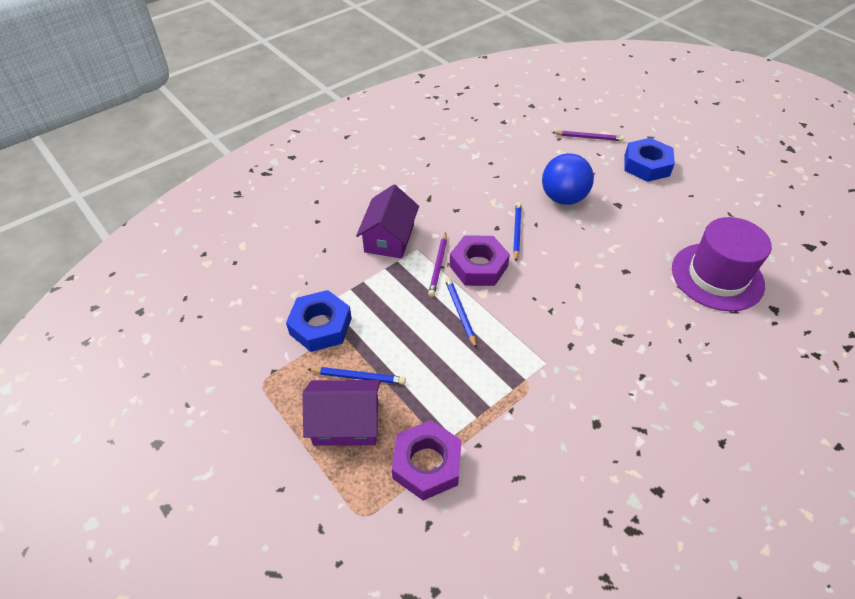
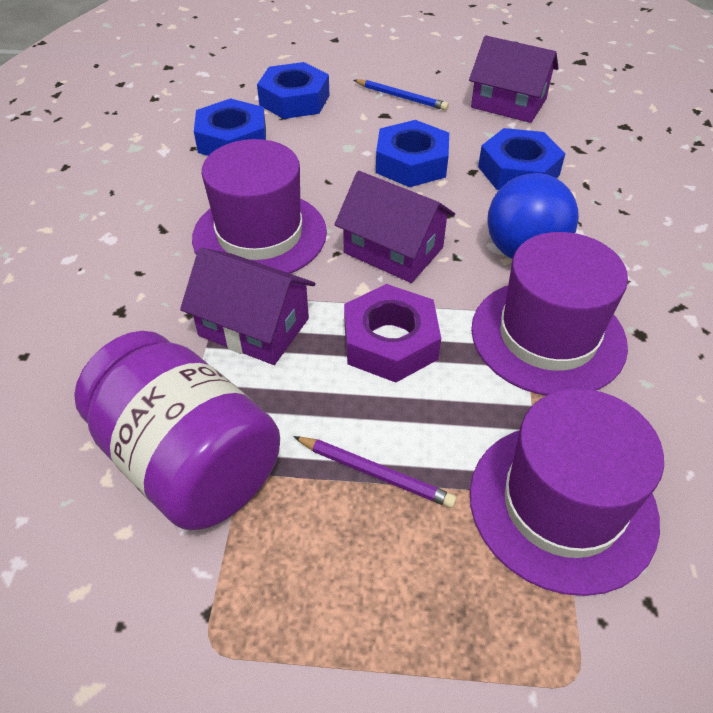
blue nut: [286,290,352,352] [624,138,675,182] = 2 -> [194,98,266,156] [257,62,329,119] [376,120,449,187] [478,128,565,190] = 4
blue pencil: [307,367,406,384] [445,277,477,349] [513,202,522,261] = 3 -> [354,79,449,111] = 1
purple hat: [672,217,772,311] = 1 -> [192,139,327,274] [470,389,664,596] [471,232,628,396] = 3
purple house: [302,380,380,446] [356,184,419,259] = 2 -> [180,248,316,365] [334,171,455,283] [469,36,559,123] = 3
purple jar: none = 0 -> [74,331,280,530] = 1
purple nut: [392,420,462,501] [450,235,510,286] = 2 -> [344,284,441,383] = 1
purple pencil: [428,233,447,297] [552,131,624,141] = 2 -> [293,436,457,508] = 1

